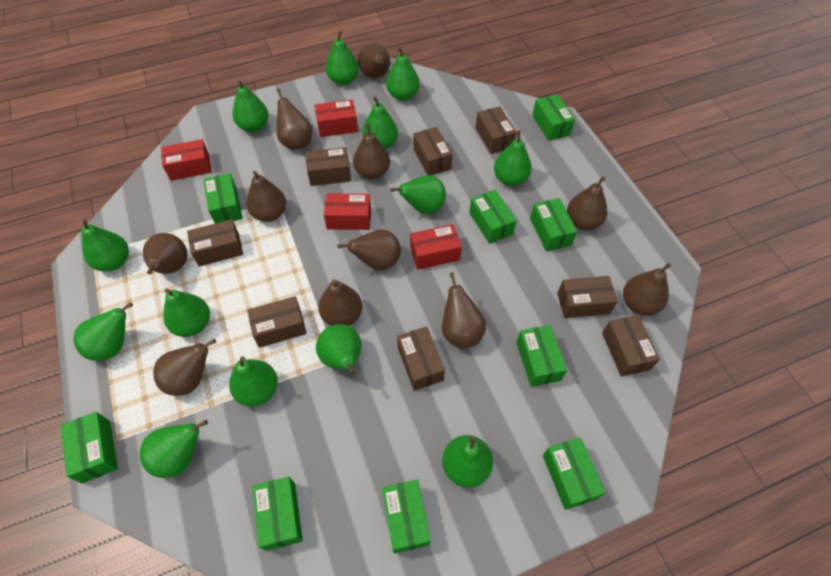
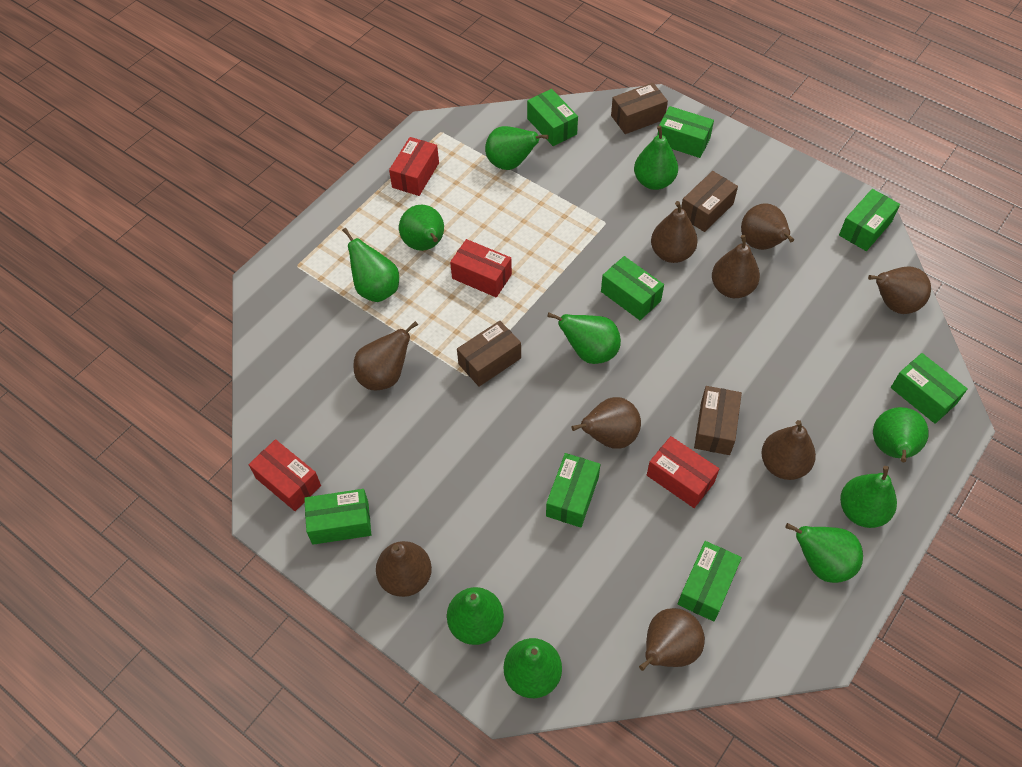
brown box: [187,219,243,267] [247,296,307,348] [306,147,351,186] [397,327,445,391] [413,127,453,175] [476,106,517,154] [557,276,618,318] [602,315,660,377] = 8 -> [457,321,521,387] [611,83,668,134] [681,171,738,232] [694,386,742,455] = 4
brown pear: [143,233,188,274] [153,339,216,396] [246,171,286,222] [276,88,312,150] [318,279,362,326] [337,230,401,271] [353,124,390,179] [358,44,390,79] [442,272,486,348] [567,176,607,230] [623,263,671,316] = 11 -> [353,321,418,390] [376,541,432,597] [572,397,641,449] [639,608,705,671] [651,201,698,263] [712,235,760,298] [741,203,794,250] [761,420,816,480] [868,267,931,314] = 9
green box: [61,412,118,483] [203,173,242,223] [252,477,303,551] [382,480,431,554] [469,190,517,244] [516,325,567,387] [530,198,577,252] [532,94,575,141] [543,438,606,510] = 9 -> [304,489,371,545] [527,89,578,146] [546,453,600,528] [601,256,664,320] [658,106,714,158] [678,541,742,622] [839,189,900,251] [891,353,968,424] = 8
green pear: [73,302,133,361] [82,218,129,272] [140,420,208,478] [163,289,210,337] [229,356,278,406] [232,79,269,132] [316,324,362,375] [326,30,359,85] [362,96,398,149] [386,47,420,101] [390,175,446,214] [442,435,493,488] [494,130,532,186] = 13 -> [342,228,399,302] [399,205,444,251] [447,587,504,645] [485,126,549,170] [504,638,562,698] [547,313,621,364] [634,126,678,190] [785,523,863,583] [840,466,897,528] [873,407,929,462] = 10

